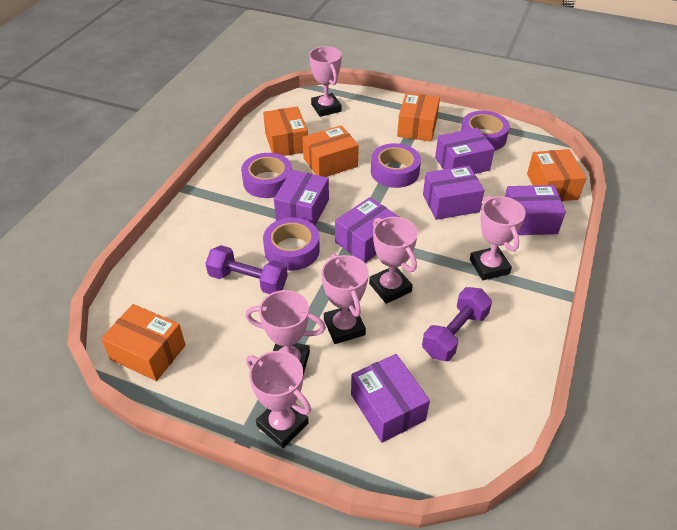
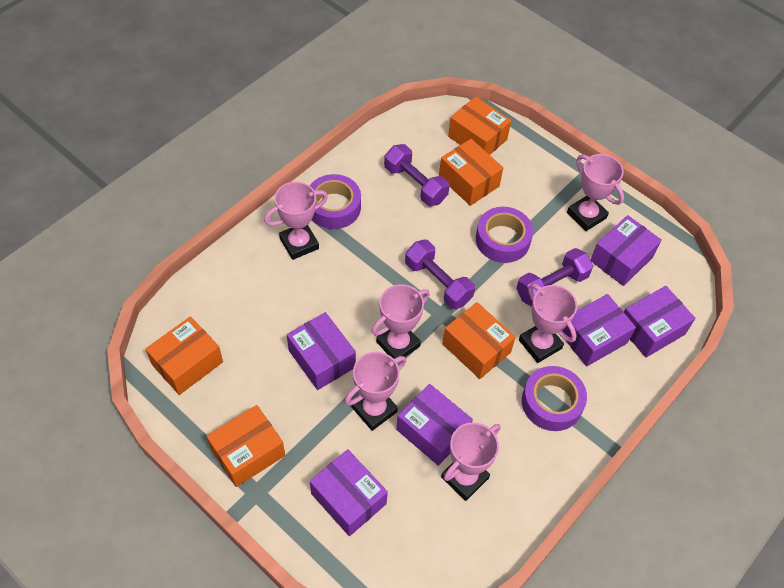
purple dumbbell: [205,245,287,294] [422,287,492,361] = 2 -> [384,144,450,206] [405,240,475,309] [516,248,593,307] = 3
purple tape: [241,153,292,198] [263,218,320,271] [371,143,421,188] [461,111,510,151] = 4 -> [310,174,361,229] [476,207,533,263] [522,366,587,431] = 3

